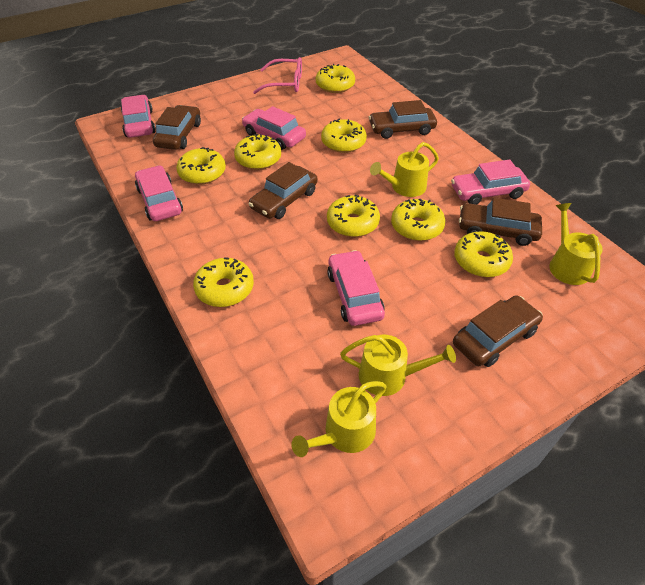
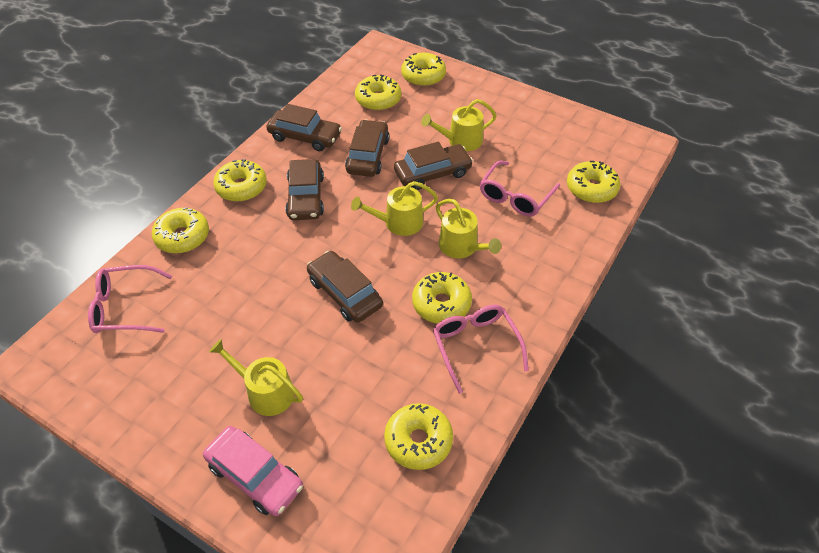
pink car: [121,95,156,138] [135,165,183,221] [242,106,306,150] [327,250,385,326] [451,160,530,204] = 5 -> [203,426,303,516] = 1
pink glasses: [253,57,302,94] = 1 -> [88,265,172,333] [433,305,529,394] [480,161,560,217] = 3
yellow donut: [176,147,226,185] [193,257,254,307] [234,134,281,170] [316,64,355,93] [321,119,367,153] [327,195,380,237] [391,198,445,241] [454,231,513,277] = 8 -> [152,207,209,254] [213,159,267,202] [355,75,401,111] [384,403,453,470] [401,53,446,87] [412,272,472,324] [567,161,620,203] = 7

